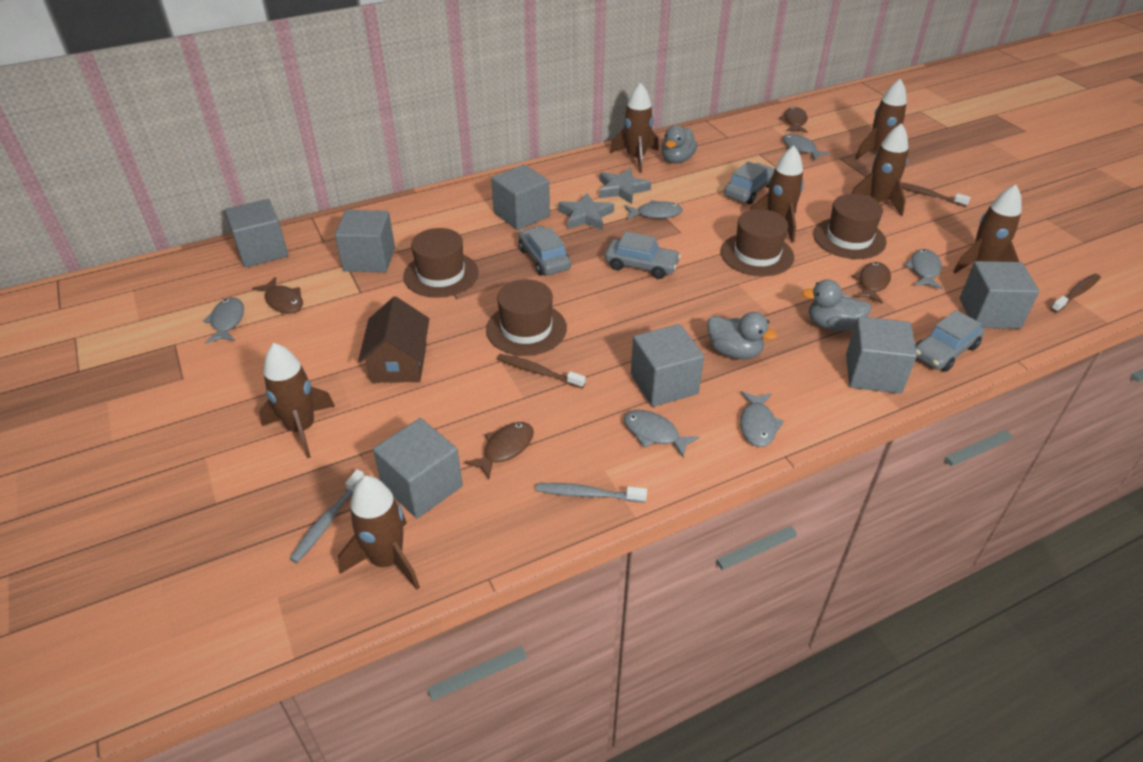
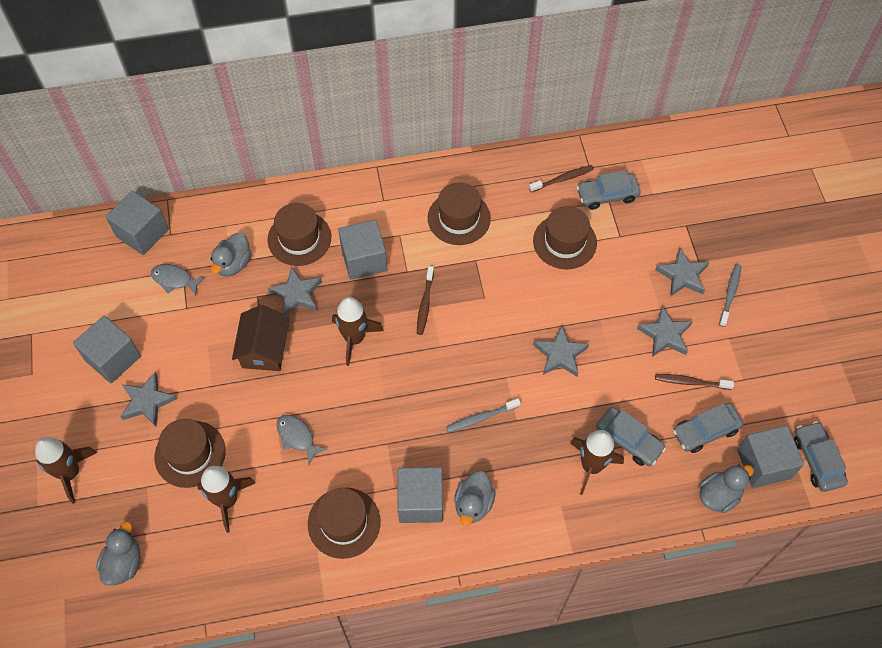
brown fish: [252,277,303,314] [465,422,534,479] [779,107,808,133] [852,262,891,303] = 4 -> none = 0
brown hat: [403,228,479,298] [486,279,567,356] [721,209,794,276] [813,194,886,259] = 4 -> [154,419,226,488] [267,203,331,266] [308,488,381,559] [428,182,491,245] [533,206,597,269] = 5
brown rocket: [259,343,335,458] [338,476,420,590] [610,83,659,173] [750,146,804,243] [852,123,908,216] [855,79,909,160] [953,185,1022,274] = 7 -> [35,437,97,504] [197,466,256,533] [332,297,384,366] [570,430,624,495] = 4
grey cube: [225,199,288,267] [335,210,395,272] [373,418,463,518] [491,164,550,230] [631,324,704,407] [846,316,917,394] [960,261,1039,329] = 7 -> [73,316,141,383] [106,191,169,255] [338,220,387,280] [398,467,443,523] [737,425,804,488] = 5
grey duck: [661,125,698,163] [707,312,777,360] [802,279,871,331] = 3 -> [96,521,141,585] [211,233,252,277] [454,471,496,526] [700,464,754,513] = 4
grey fish: [203,297,244,343] [624,200,683,219] [624,410,699,458] [740,391,784,447] [783,134,830,161] [904,249,942,289] = 6 -> [151,264,206,295] [277,415,327,464] = 2
grey star: [558,193,614,230] [600,168,651,204] = 2 -> [120,372,177,427] [268,266,322,315] [533,325,589,377] [637,306,693,357] [655,248,709,297] = 5

